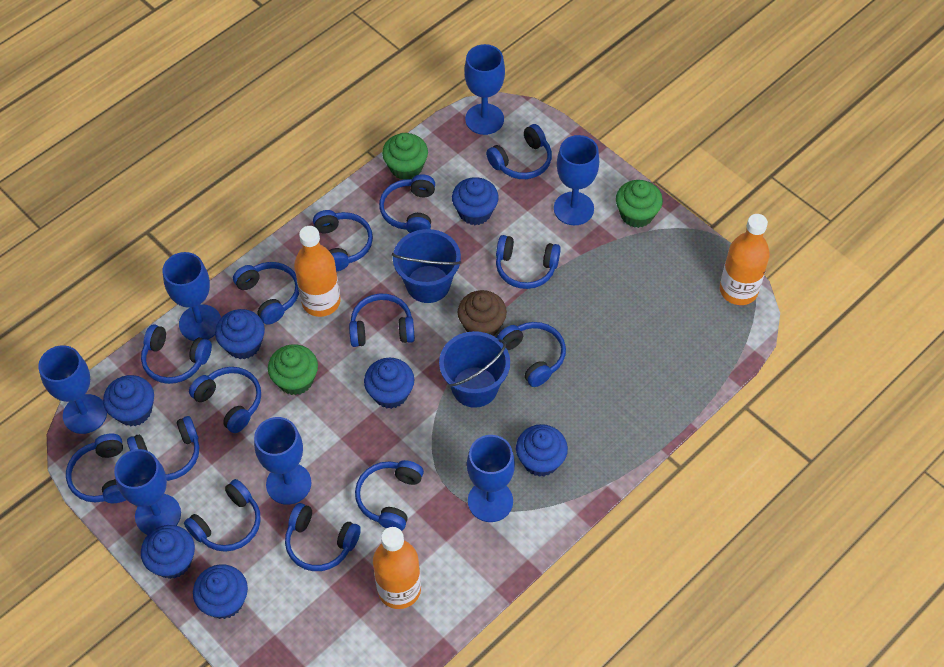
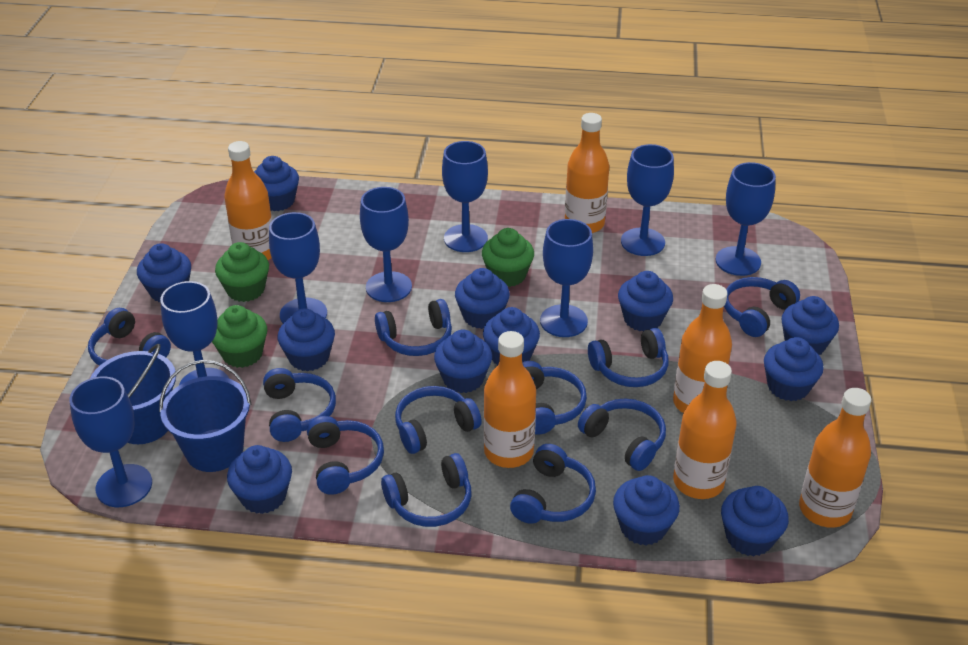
blue cupcake: [103,375,154,427] [141,525,195,579] [193,564,248,619] [215,309,265,359] [364,358,414,409] [452,177,499,225] [516,424,568,477] = 7 -> [137,243,191,302] [227,445,292,514] [254,156,299,211] [278,308,335,371] [434,329,492,393] [455,268,510,329] [483,307,540,366] [613,475,680,545] [618,271,673,331] [721,486,789,556] [764,337,824,401] [781,296,839,355] = 12
blue goblet: [38,345,107,434] [114,449,181,535] [163,252,221,341] [254,417,311,505] [464,44,505,135] [467,435,515,522] [554,135,599,225] = 7 -> [69,376,152,507] [160,281,229,385] [269,212,327,323] [360,187,412,302] [442,141,488,252] [540,219,593,337] [621,144,674,256] [716,162,776,276] = 8
blue headphones: [66,433,126,503] [127,416,199,481] [141,324,212,384] [184,479,261,552] [189,367,261,433] [233,262,299,325] [285,503,361,571] [313,210,373,272] [349,294,415,347] [355,460,424,531] [379,174,435,233] [486,124,552,179] [496,235,561,289] [497,322,566,387] = 14 -> [88,308,171,366] [263,368,336,442] [307,416,384,495] [375,299,452,356] [381,453,471,527] [395,386,482,454] [510,444,596,524] [522,361,587,434] [578,398,666,471] [588,328,669,387] [724,277,800,337] = 11
brown cupcake: [458,290,507,336] = 1 -> none = 0
orange bottle: [294,226,340,317] [373,527,421,609] [720,214,770,305] = 3 -> [224,141,272,260] [484,331,536,468] [565,113,609,233] [673,284,732,413] [673,361,737,499] [799,388,871,528] = 6

